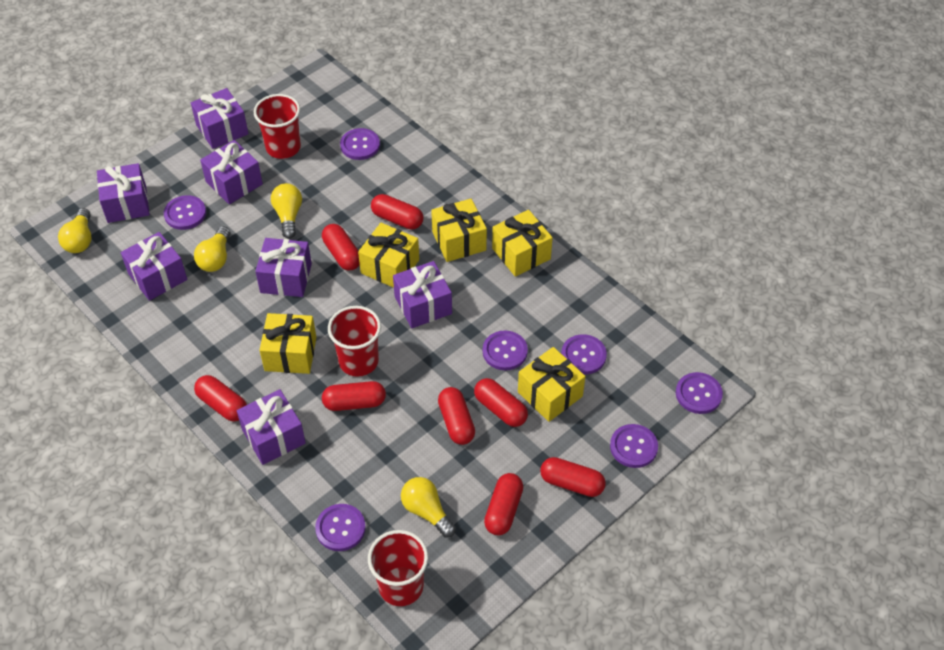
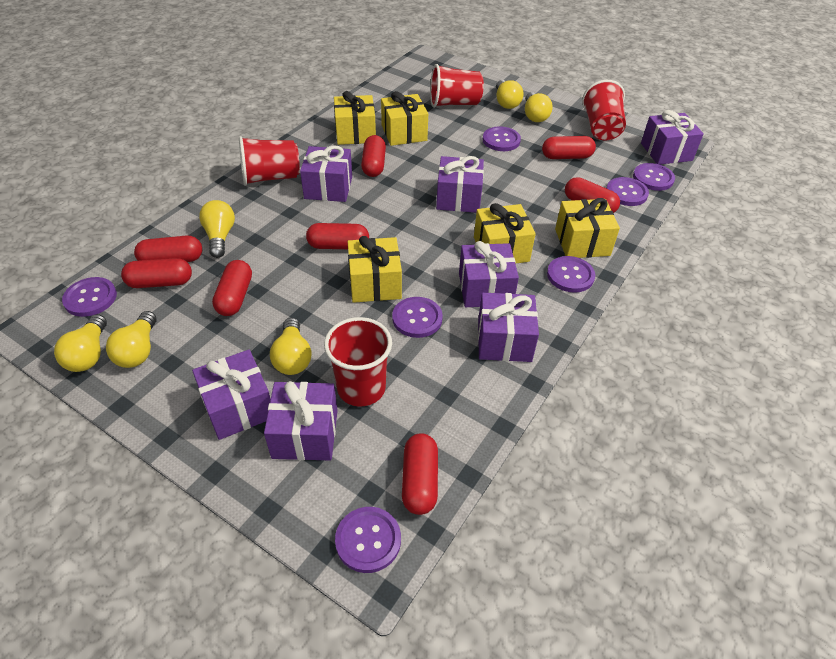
red cup: [254,94,301,159] [328,306,381,377] [368,530,428,606] = 3 -> [239,136,300,186] [324,317,392,406] [430,64,484,108] [582,80,626,141] = 4
yellow light bulb: [58,208,91,253] [194,226,230,272] [271,183,302,239] [401,477,456,538] = 4 -> [54,314,107,372] [106,311,156,368] [199,200,235,258] [270,318,311,375] [496,80,523,109] [525,92,553,122] = 6

